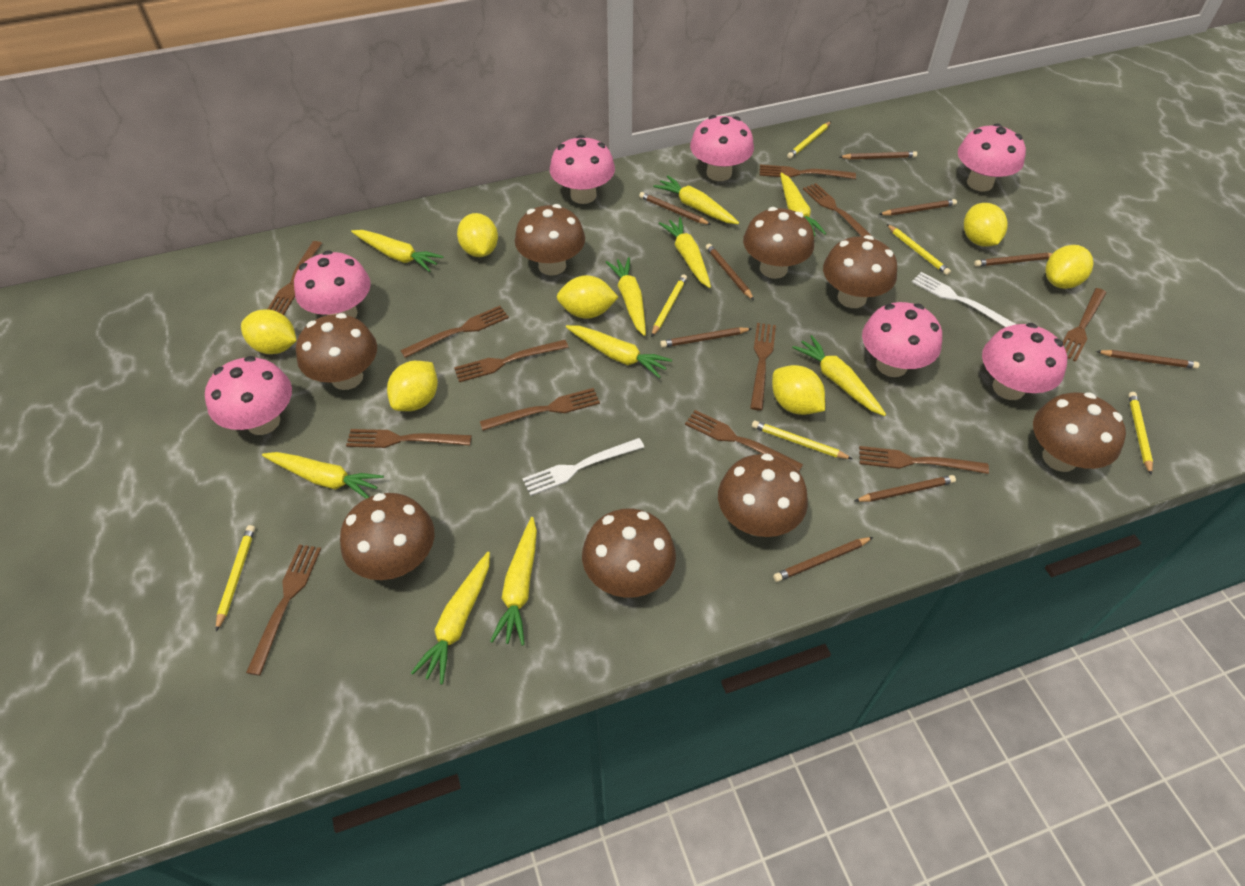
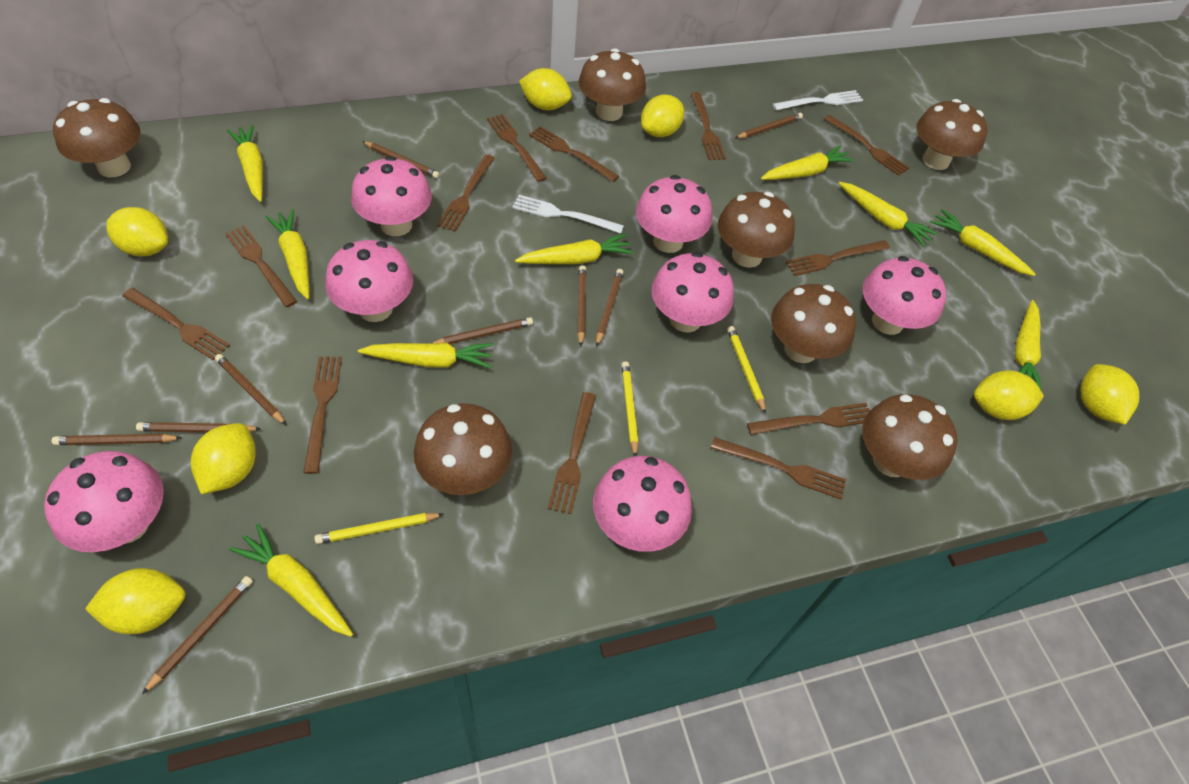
brown mushroom: [296,313,377,390] [340,493,434,580] [515,204,585,276] [582,508,676,598] [718,453,808,537] [743,207,814,279] [823,235,897,308] [1033,392,1126,472] = 8 -> [53,98,140,177] [414,403,512,495] [579,48,646,121] [718,192,795,268] [771,284,856,363] [862,394,958,480] [916,99,988,170] = 7
yellow carrot: [262,452,384,499] [351,230,444,272] [411,552,490,684] [490,517,537,646] [566,325,672,378] [606,257,646,336] [653,175,739,224] [659,217,711,288] [780,173,826,236] [792,335,886,416] = 10 -> [227,125,263,202] [229,523,353,637] [266,209,309,299] [358,343,493,368] [515,234,634,264] [761,145,855,180] [839,182,938,247] [930,209,1036,276] [1015,300,1042,392] = 9
yellow pencil: [216,525,255,632] [651,274,687,337] [752,421,852,459] [787,122,831,159] [887,224,951,275] [1128,392,1153,475] = 6 -> [314,513,444,544] [621,361,638,456] [727,326,766,414] = 3

